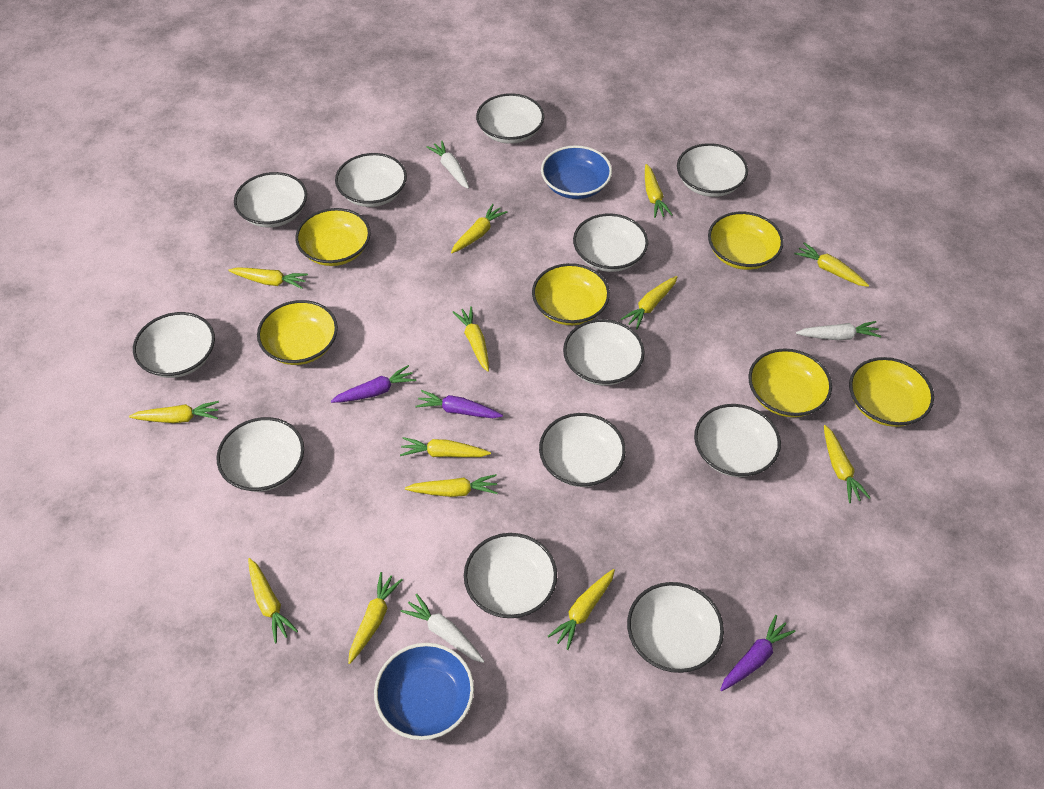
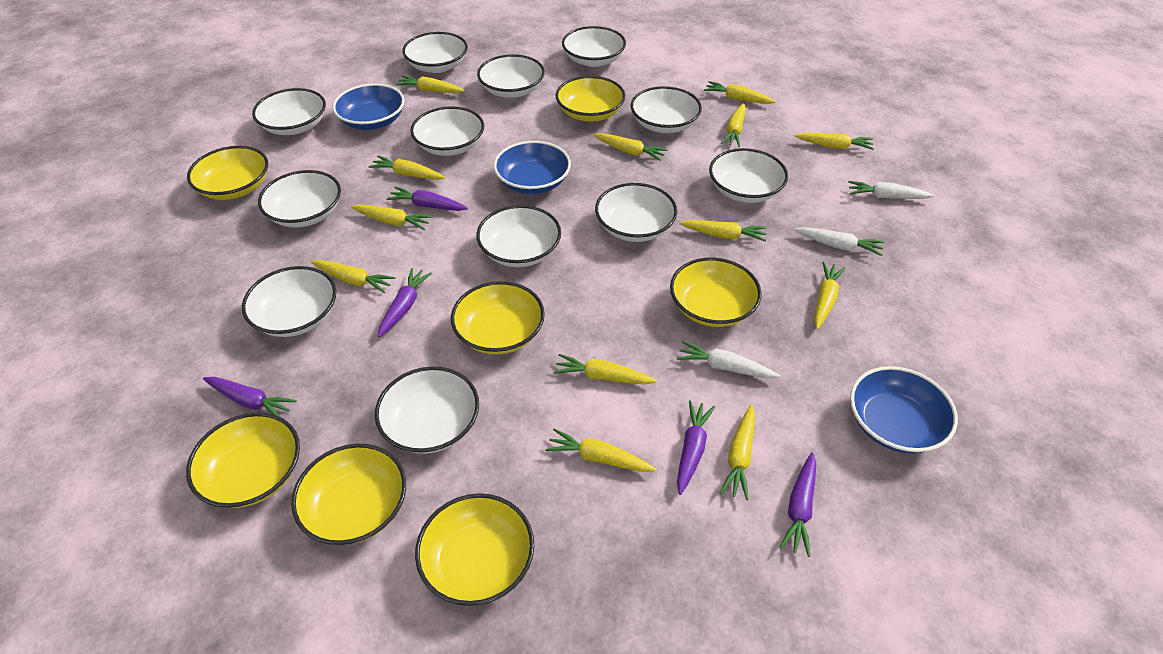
blue bowl: [374,643,474,740] [541,145,612,199] = 2 -> [333,83,405,130] [494,141,571,194] [850,366,958,453] = 3
purple carrot: [331,365,416,403] [415,390,503,418] [720,615,796,691] = 3 -> [203,377,297,417] [378,268,432,337] [387,187,468,211] [677,400,715,495] [780,452,816,557] = 5
yellow bowl: [257,300,338,365] [295,208,371,266] [532,263,610,325] [708,212,784,270] [748,348,832,417] [849,357,934,427] = 6 -> [186,412,300,508] [187,146,268,200] [291,444,406,545] [415,493,534,606] [451,281,545,354] [556,76,625,122] [670,258,762,327] = 7

